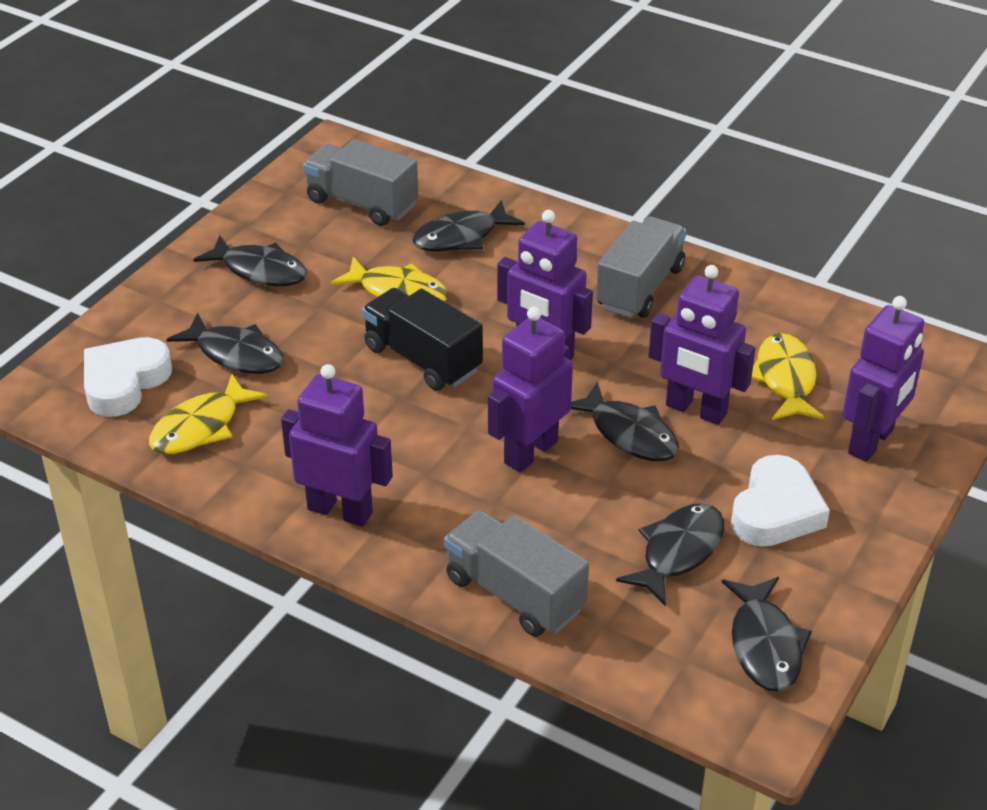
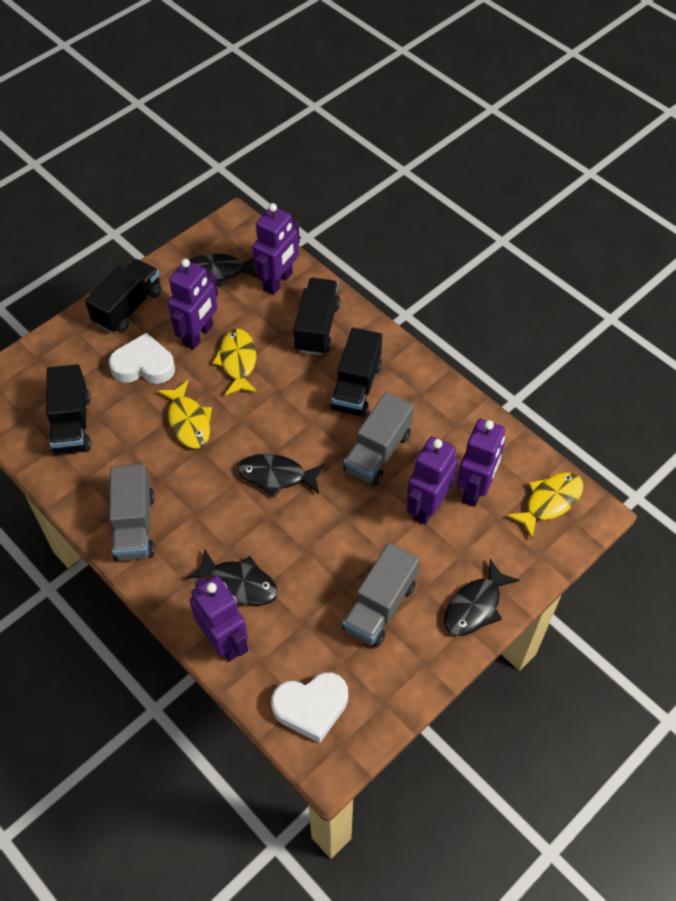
black fish: [167,313,284,374] [193,235,307,286] [412,200,525,251] [571,382,679,461] [616,503,724,607] [722,577,812,692] = 6 -> [187,549,278,606] [189,253,257,287] [237,454,325,497] [444,559,520,636] = 4
black truck: [362,288,483,391] = 1 -> [46,364,91,455] [85,259,162,333] [294,278,340,355] [330,328,382,417] = 4

